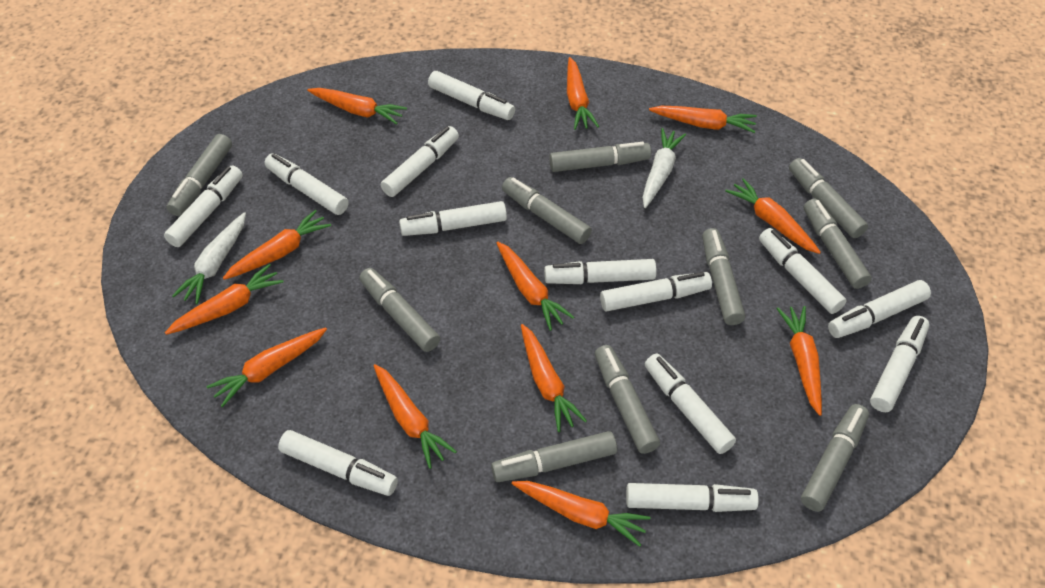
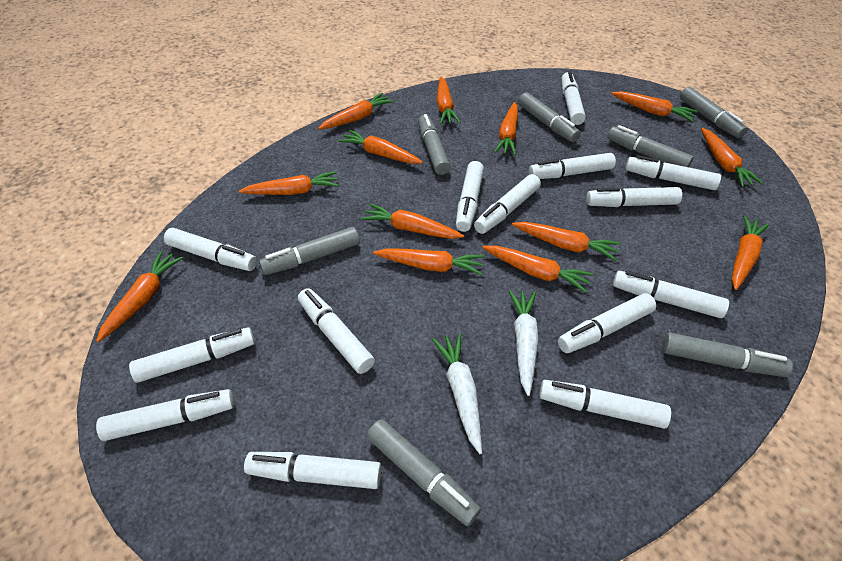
grey marker: [166,134,232,216] [359,268,440,352] [491,431,617,482] [502,177,592,244] [549,142,651,172] [595,345,660,454] [702,228,745,325] [789,158,868,238] [801,404,869,512] [804,199,872,289] = 10 -> [259,227,360,275] [367,419,481,526] [418,114,451,175] [518,92,580,142] [607,125,693,167] [662,333,793,377] [680,87,748,138] = 7
orange carrot: [165,264,283,335] [207,327,327,407] [223,210,331,280] [307,88,407,125] [373,364,457,469] [496,242,574,331] [512,481,651,547] [521,324,587,432] [567,57,599,130] [649,106,757,133] [725,178,821,254] [777,306,822,416] = 12 -> [96,251,183,342] [239,171,339,195] [318,93,394,130] [338,130,423,164] [361,203,464,239] [373,248,484,275] [436,77,461,124] [482,245,593,293] [494,102,518,155] [512,222,620,261] [611,91,698,122] [701,128,763,187] [732,215,770,290] = 13
white marker: [164,165,243,247] [265,153,349,215] [278,430,398,496] [381,126,459,197] [399,201,507,236] [428,71,515,120] [544,259,657,284] [600,272,712,312] [626,483,759,512] [645,354,736,454] [759,228,847,314] [828,280,931,338] [870,316,930,412] = 13 -> [96,389,234,441] [129,327,255,383] [164,228,257,271] [244,452,381,489] [298,288,375,374] [456,161,484,232] [474,174,541,234] [529,153,616,179] [539,380,671,429] [558,293,656,353] [561,71,586,125] [586,187,682,207] [613,271,729,318] [625,155,721,190] = 14

